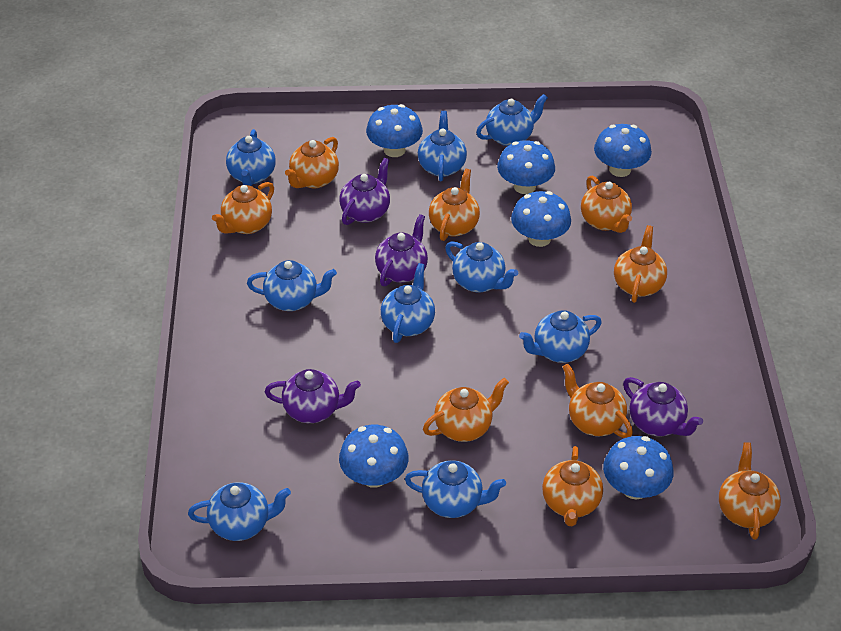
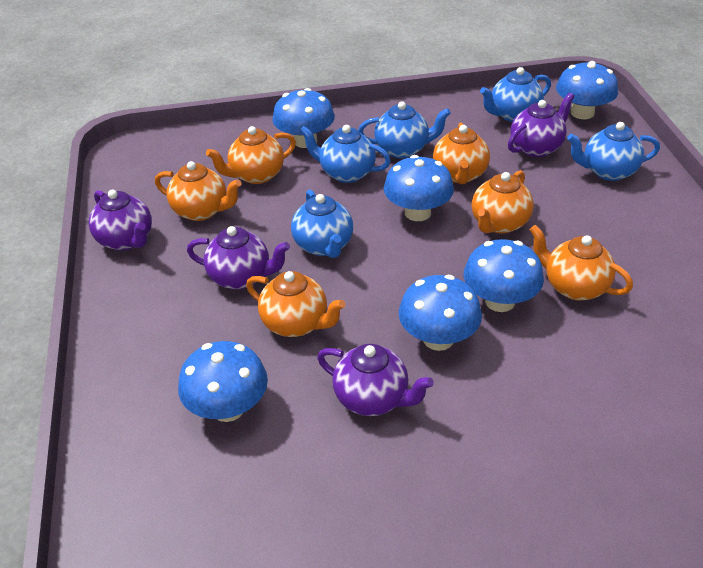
blue teapot: [188,482,291,541] [226,129,276,186] [247,260,337,311] [381,263,435,343] [405,460,506,518] [418,111,467,181] [445,241,518,293] [476,94,548,146] [519,310,602,363] = 9 -> [291,189,353,258] [300,125,391,183] [358,101,451,158] [480,67,551,122] [567,122,660,181] = 5
orange teapot: [212,182,274,234] [285,137,339,188] [423,378,509,442] [429,169,480,241] [542,446,603,526] [563,364,633,438] [581,176,632,233] [614,225,667,303] [719,443,781,540] = 9 -> [155,161,241,221] [206,126,296,184] [246,271,345,337] [433,123,490,184] [472,170,534,234] [530,225,633,301] = 6

